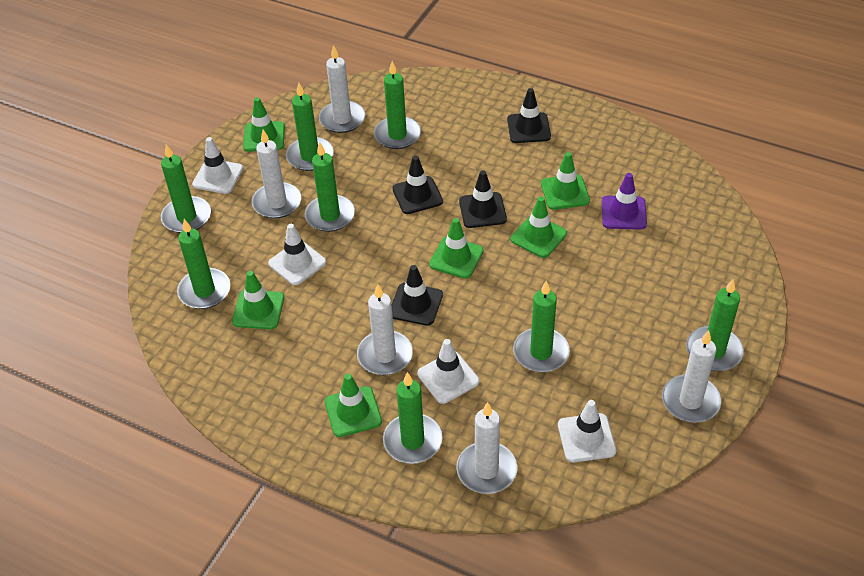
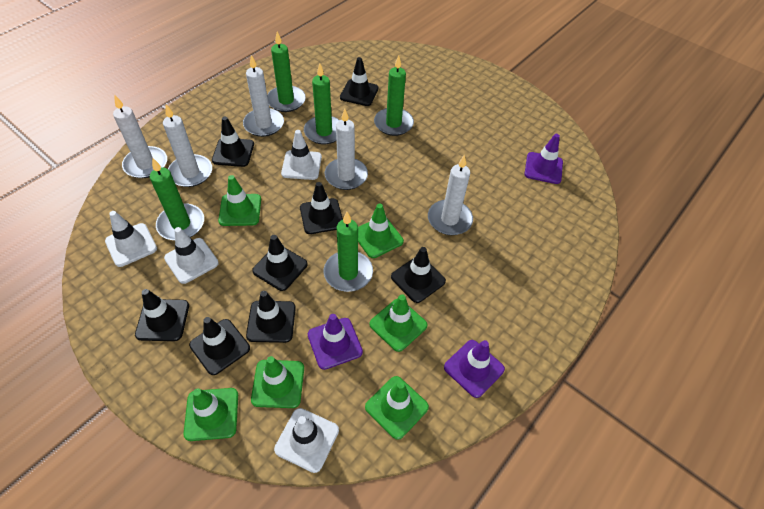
black traffic cone: [392,156,443,214] [392,265,443,326] [459,170,507,228] [507,88,551,143] = 4 -> [135,289,189,341] [189,317,250,375] [212,117,254,167] [246,291,296,343] [252,235,307,291] [300,182,343,234] [340,57,378,106] [391,247,446,303] = 8
green candle: [161,144,211,233] [177,219,231,309] [286,83,334,171] [305,142,355,232] [374,61,421,149] [383,372,442,464] [513,281,570,372] [686,279,744,371] = 8 -> [150,157,204,241] [267,32,306,112] [304,64,339,145] [324,212,373,292] [374,55,414,136] = 5
purple traffic cone: [602,173,647,229] = 1 -> [308,314,363,370] [444,340,505,398] [524,134,563,184] = 3

